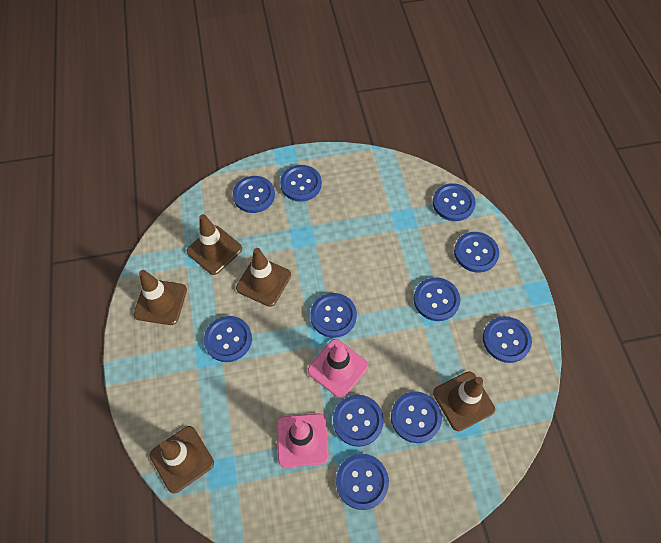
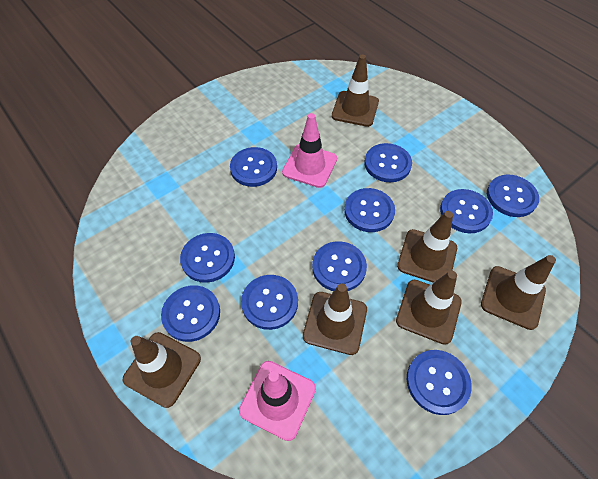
blue button: [204,316,252,362] [233,176,275,213] [280,165,322,202] [310,293,357,338] [333,395,384,447] [336,454,389,510] [391,391,442,443] [414,277,460,321] [432,183,476,221] [454,232,499,272] [483,316,532,363] = 11 -> [161,285,220,342] [180,233,235,283] [230,147,277,187] [241,275,298,330] [312,241,367,291] [344,188,395,232] [365,143,412,182] [407,350,472,415] [440,189,493,233] [487,174,539,217] = 10
brown traffic cone: [134,270,187,325] [150,426,214,493] [187,214,242,275] [236,248,291,307] [433,371,495,431] = 5 -> [123,332,201,408] [303,283,367,355] [332,54,379,127] [396,271,462,345] [397,211,457,283] [481,255,556,330] = 6

